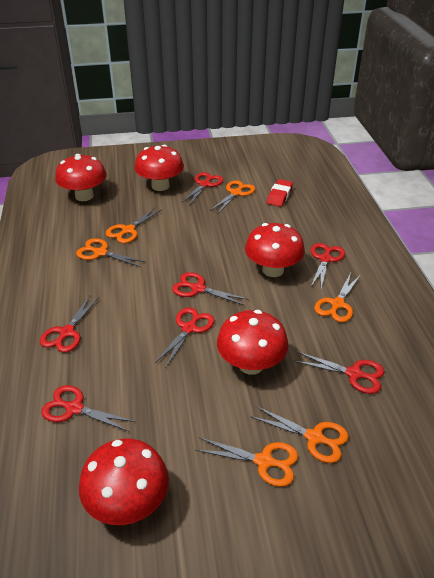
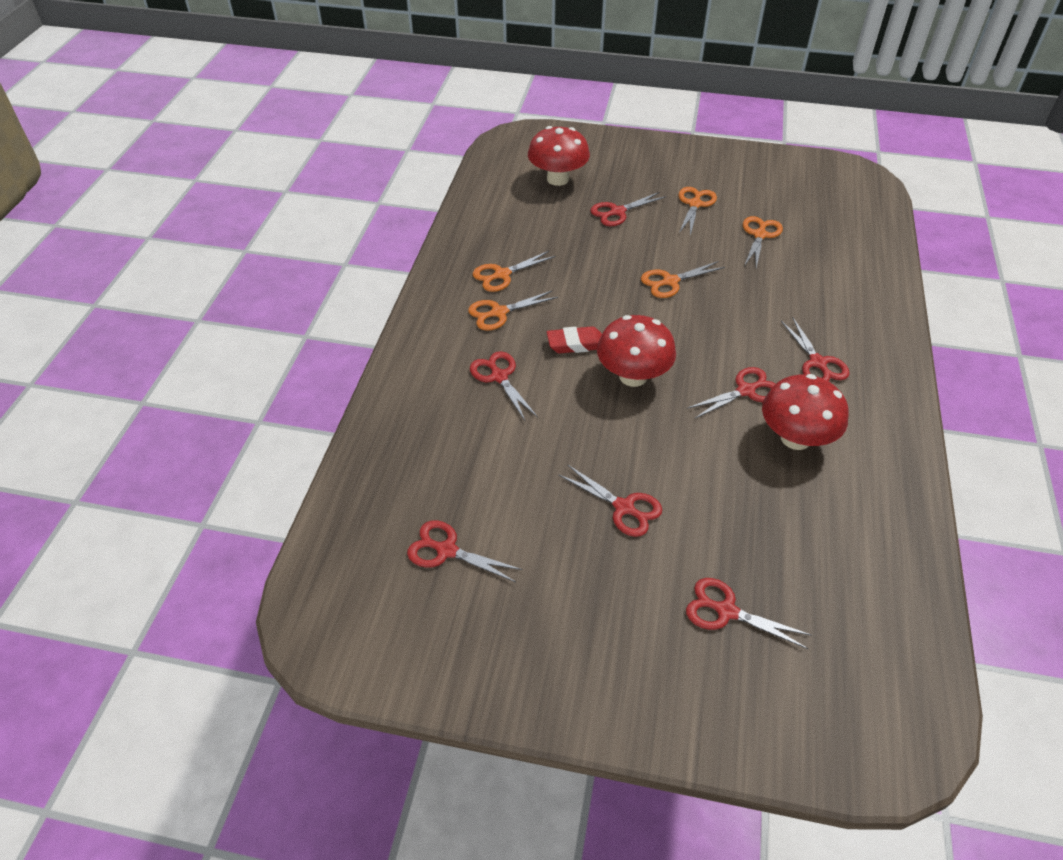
orange scissors: [76,238,146,267] [106,208,161,243] [195,438,298,487] [210,180,255,213] [250,406,349,463] [314,273,361,322] = 6 -> [468,291,558,330] [472,251,556,292] [641,261,725,298] [679,187,717,236] [743,216,783,268] = 5
red mushroom: [55,154,107,201] [79,438,169,525] [134,145,184,191] [217,310,288,375] [245,223,305,277] = 5 -> [528,126,590,186] [597,315,676,387] [762,374,848,450] = 3

